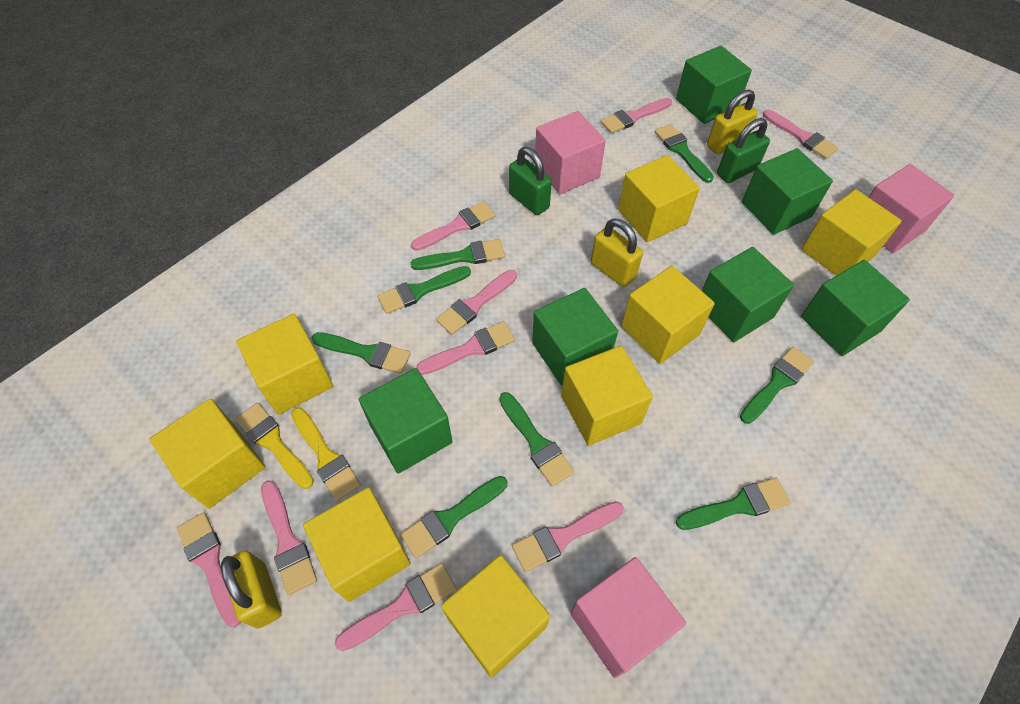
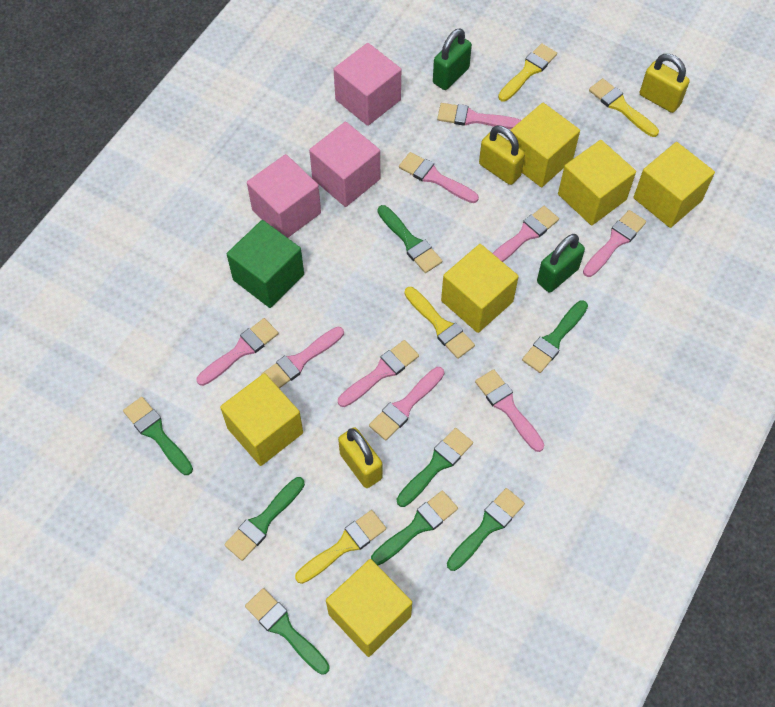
green cube: [359,368,453,474] [532,288,618,386] [676,46,752,124] [702,247,794,342] [742,148,833,235] [801,260,910,356] = 6 -> [227,220,304,308] = 1
yellow brush: [236,403,314,489] [291,408,361,501] = 2 -> [295,510,386,584] [404,287,475,359] [498,43,557,101] [589,78,659,137] = 4
yellow cube: [149,399,265,509] [236,314,333,415] [303,487,411,602] [441,555,550,678] [561,346,653,446] [618,155,700,242] [621,266,715,364] [802,189,902,276] = 8 -> [220,373,303,466] [326,559,412,657] [441,244,519,333] [510,103,580,187] [558,140,636,225] [634,142,715,228] = 6

